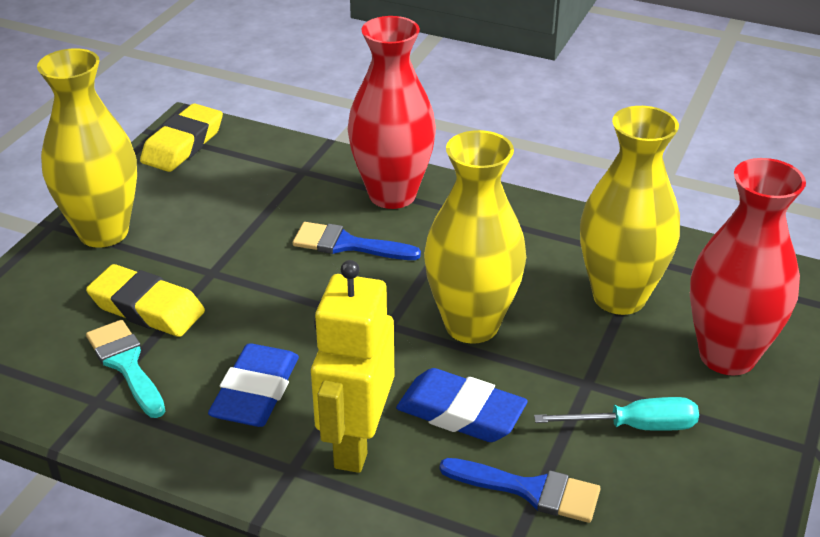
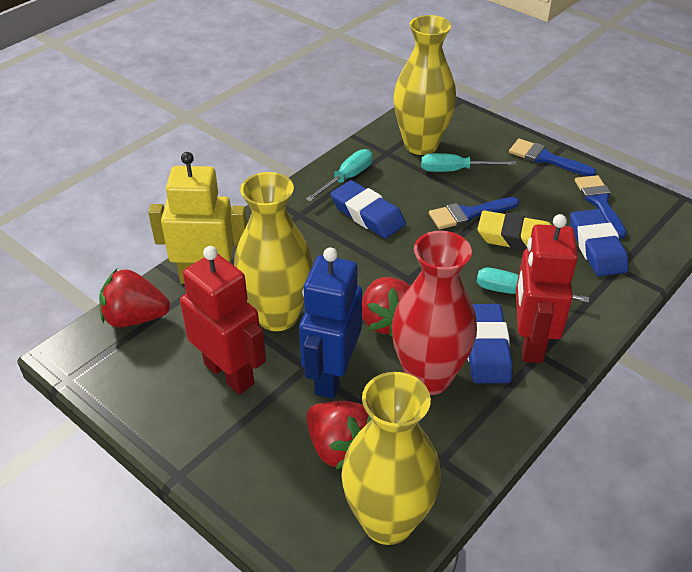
blue brush: [293,222,421,260] [440,458,600,523] = 2 -> [429,197,519,229] [509,139,596,176] [575,175,626,238] = 3
blue eraser: [208,344,299,427] [396,368,528,442] = 2 -> [331,180,406,239] [468,304,512,383] [570,209,629,276] = 3
blue robot: none = 0 -> [299,247,362,399] = 1
red robot: none = 0 -> [180,246,266,395] [516,214,578,363] = 2
red strawberry: none = 0 -> [99,269,170,327] [306,401,371,470] [362,277,410,337] = 3
red vase: [347,16,436,209] [690,158,806,376] = 2 -> [392,231,477,395] = 1
turquoise brush: [86,320,165,418] = 1 -> none = 0
turquoise screwdriver: [534,397,699,431] = 1 -> [306,149,373,202] [421,153,517,172] [477,268,589,303] = 3
yellow eraser: [86,264,205,337] [140,104,223,172] = 2 -> [477,210,552,251] = 1

